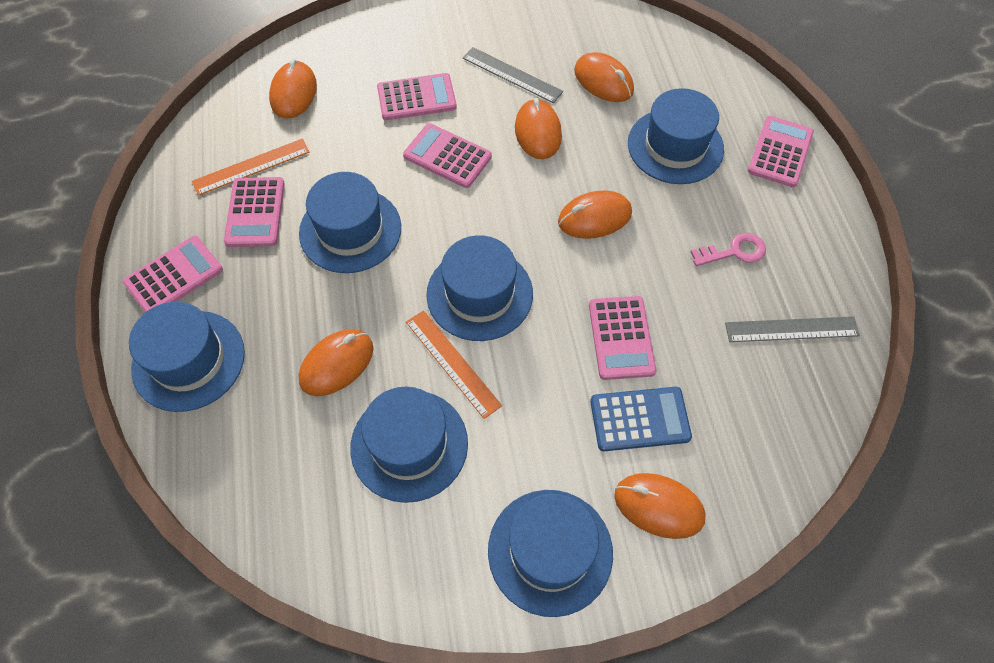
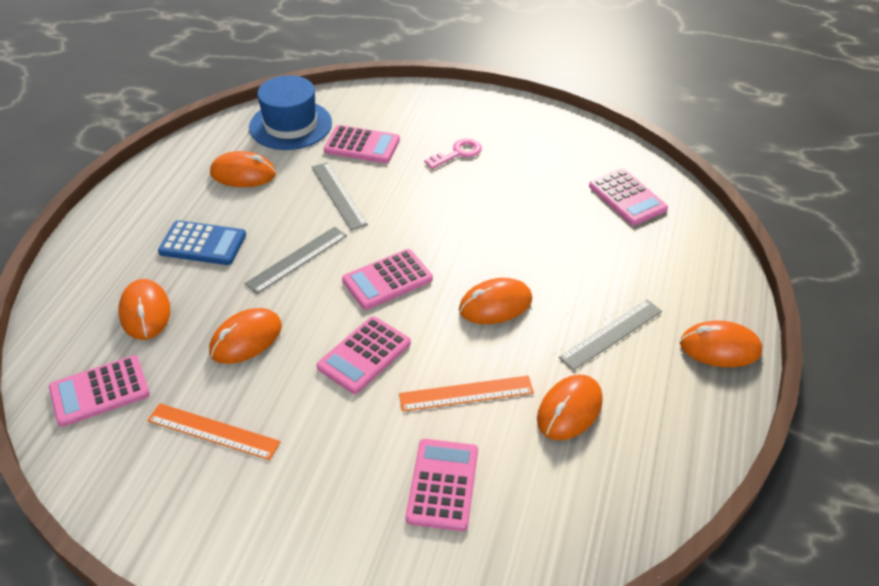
blue hat: [129,302,245,412] [299,172,401,273] [350,387,468,503] [426,235,533,341] [488,490,613,617] [628,88,724,184] = 6 -> [249,75,332,150] = 1
grey ruler: [463,47,563,103] [725,316,860,342] = 2 -> [245,227,347,294] [312,162,368,230] [559,300,662,371] = 3

